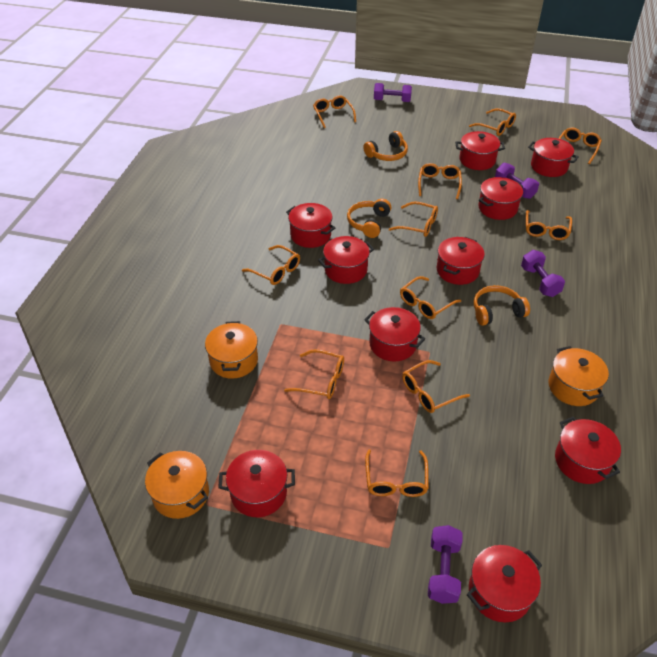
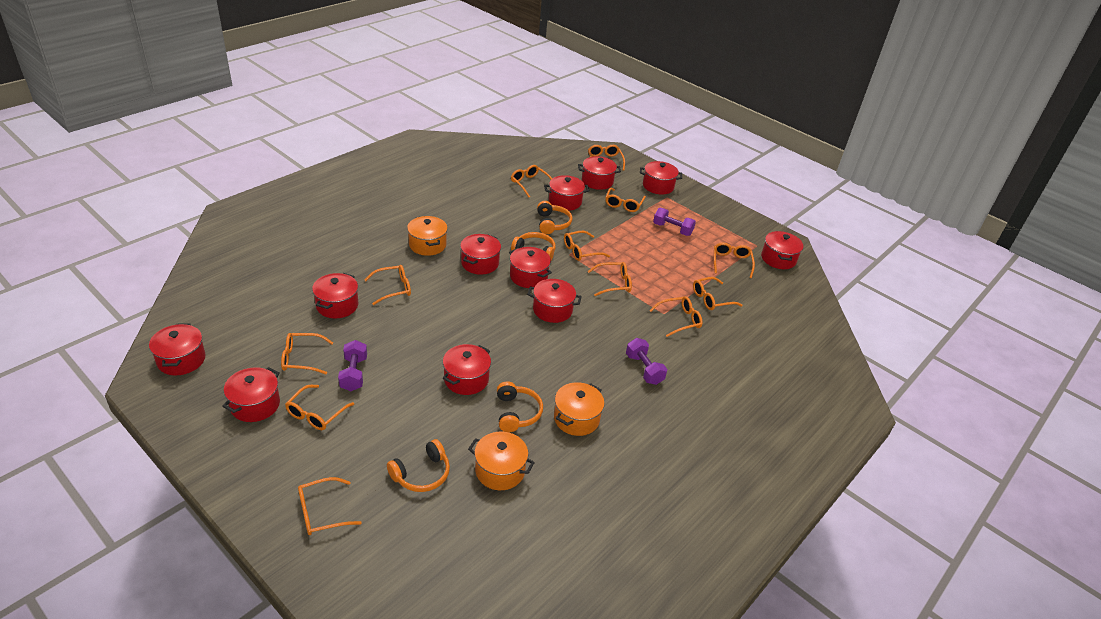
orange glasses: [242,245,300,285] [284,349,344,399] [313,95,356,128] [365,449,429,497] [389,202,438,237] [400,276,461,319] [402,360,470,413] [418,163,462,199] [469,108,516,136] [526,210,572,240] [558,127,602,164] = 11 -> [281,333,333,374] [285,385,354,430] [298,477,362,535] [364,265,411,305] [511,165,552,197] [564,231,610,261] [587,262,632,296] [588,145,625,171] [605,188,646,212] [649,296,703,337] [693,277,743,310] [714,243,755,278] = 12
orange headphones: [347,199,391,238] [363,131,408,161] [474,285,530,326] = 3 -> [387,439,450,492] [497,381,543,432] [511,232,556,260] [537,201,572,234] = 4
purple dumbbell: [374,83,412,102] [428,525,463,604] [495,163,539,199] [521,250,565,297] = 4 -> [338,340,367,391] [626,338,667,385] [653,208,696,236] = 3
red pot: [218,450,295,517] [286,203,335,248] [318,236,374,284] [364,307,426,362] [436,237,485,285] [455,131,505,170] [467,545,542,622] [478,177,523,220] [528,138,579,177] [555,417,621,484] = 10 -> [149,323,206,375] [222,367,280,422] [312,273,358,319] [443,344,491,395] [460,234,501,275] [509,247,552,288] [527,279,582,323] [544,175,590,211] [578,156,621,190] [640,161,682,195] [761,231,803,269] = 11

